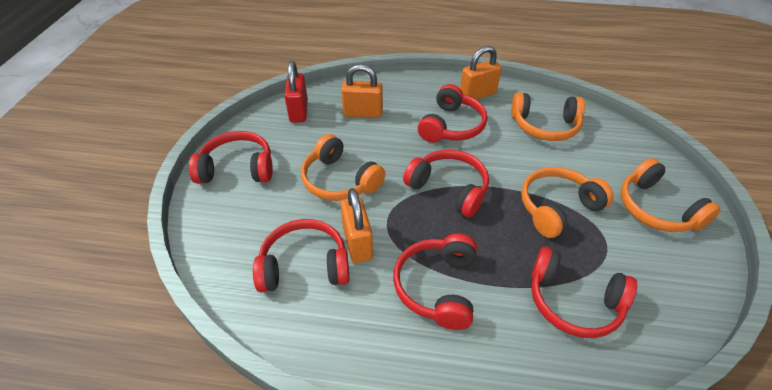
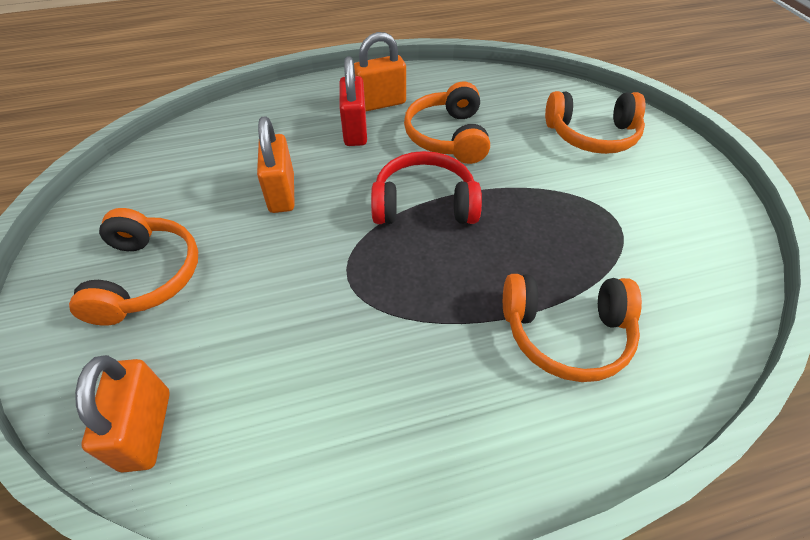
red headphones: [189,131,273,184] [253,219,350,292] [393,234,477,330] [403,150,489,218] [418,84,487,143] [531,247,637,338] = 6 -> [371,151,482,224] = 1

